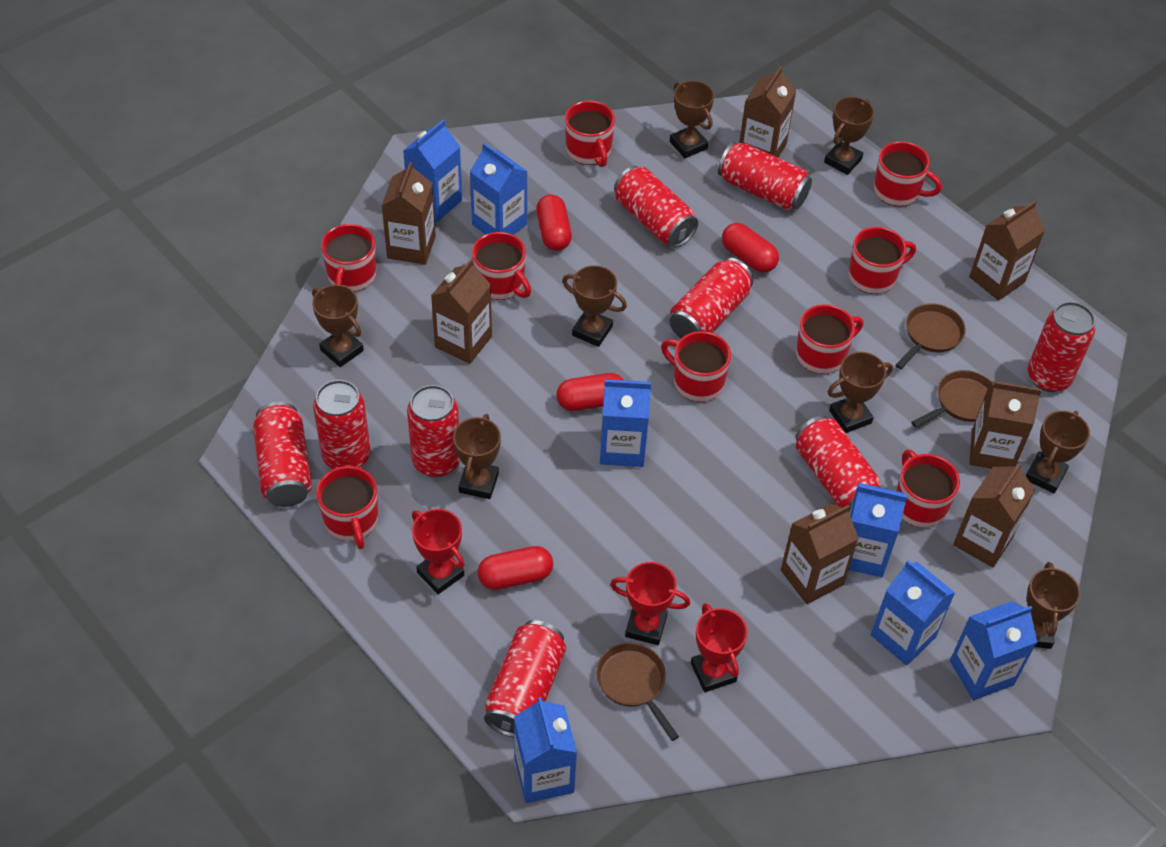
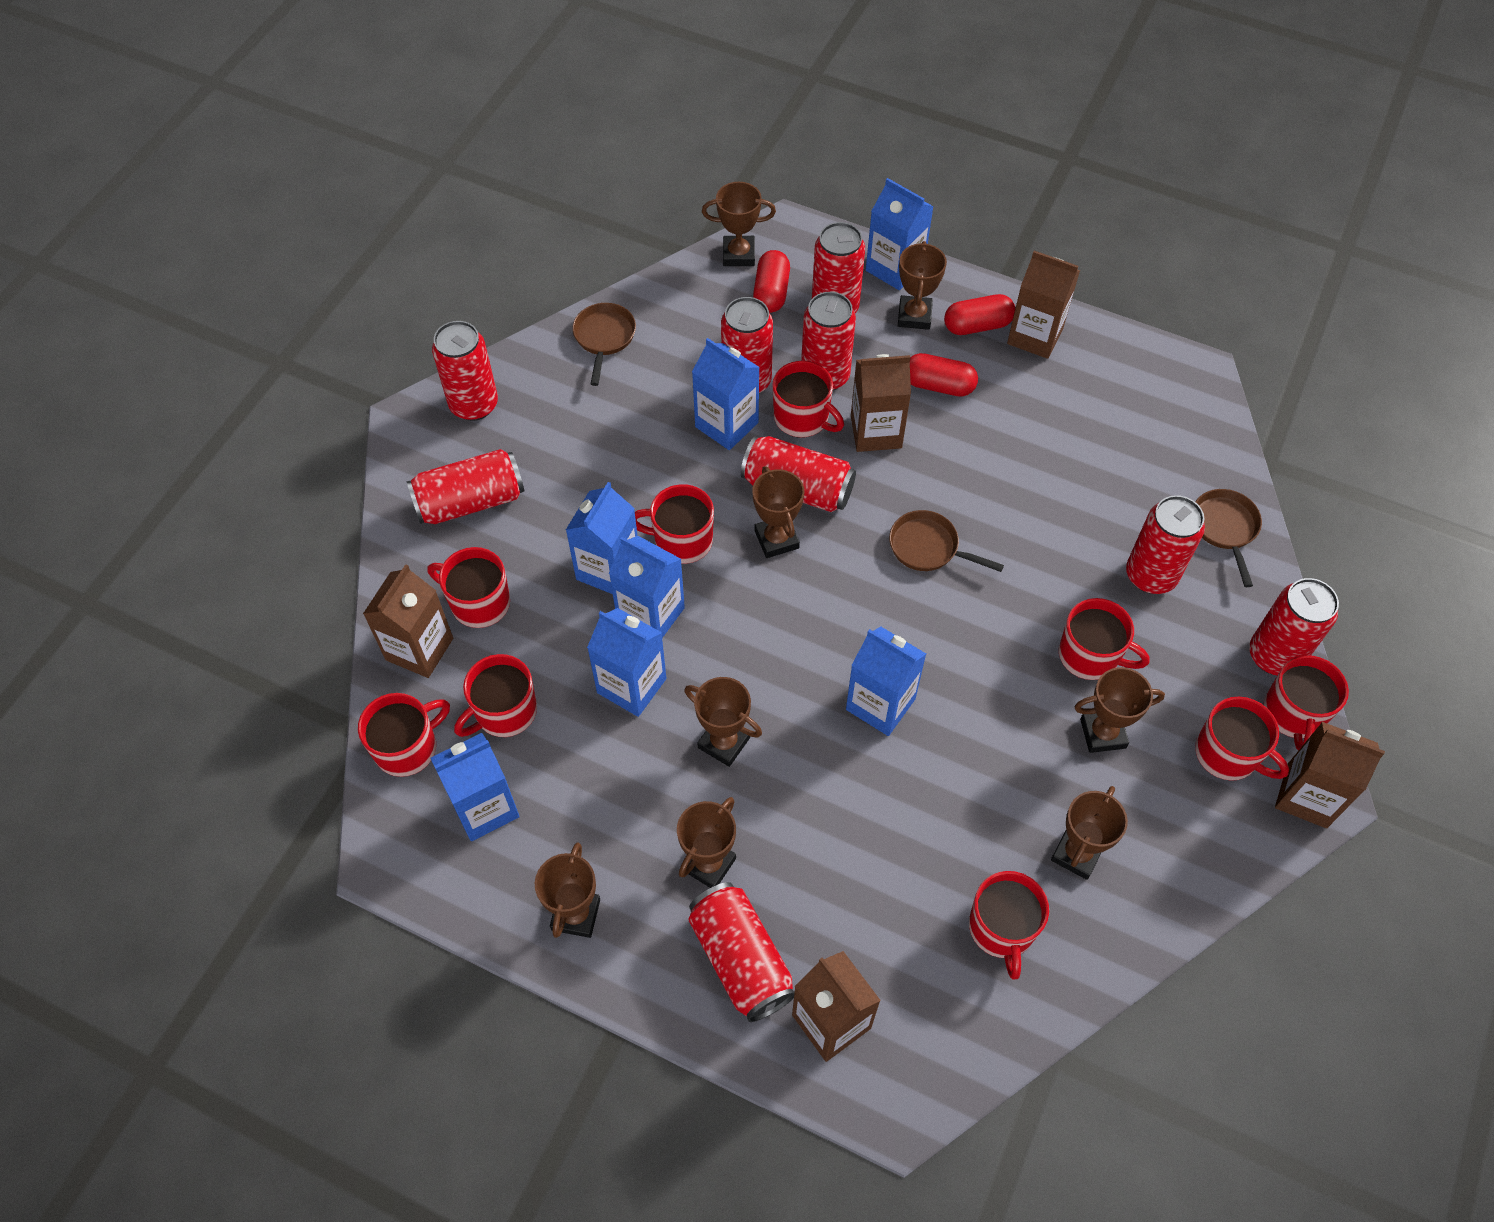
brown carton: [381,162,436,265] [431,259,492,364] [739,66,797,157] [781,504,859,604] [953,462,1035,568] [969,201,1045,301] [969,381,1042,469] = 7 -> [363,564,453,678] [792,951,881,1062] [851,354,911,452] [1007,251,1080,359] [1275,722,1385,828] = 5
red capsule: [477,546,553,590] [536,195,572,251] [556,373,623,411] [722,223,779,273] = 4 -> [753,250,790,313] [910,353,978,397] [944,294,1015,335] = 3
red trophy: [412,509,465,594] [610,562,690,645] [691,603,748,692] = 3 -> none = 0

